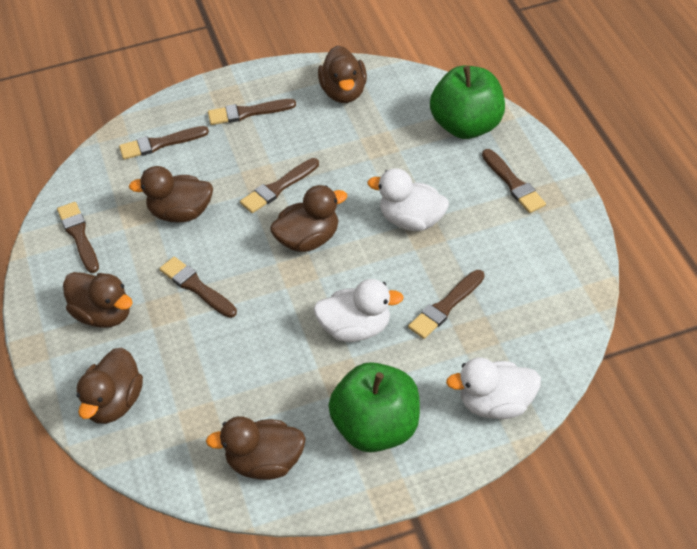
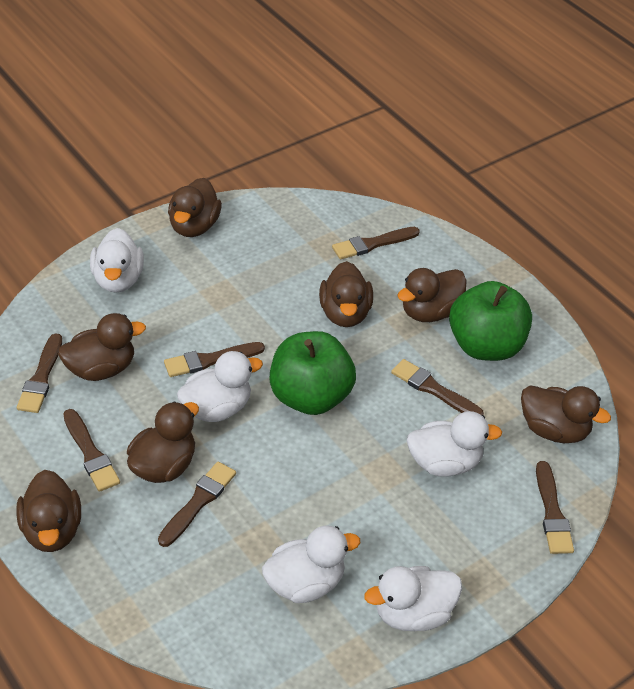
brown duck: [63,272,133,328] [76,348,143,424] [129,166,213,223] [206,416,306,480] [270,185,347,252] [318,45,367,103] = 6 -> [16,470,81,552] [58,313,146,381] [127,402,199,483] [168,178,222,237] [319,261,373,327] [397,268,467,322] [521,385,611,443] = 7
white duck: [313,279,404,342] [367,168,449,231] [446,358,541,419] = 3 -> [90,228,144,293] [177,351,263,422] [262,525,360,603] [364,566,462,631] [407,411,502,477] = 5

